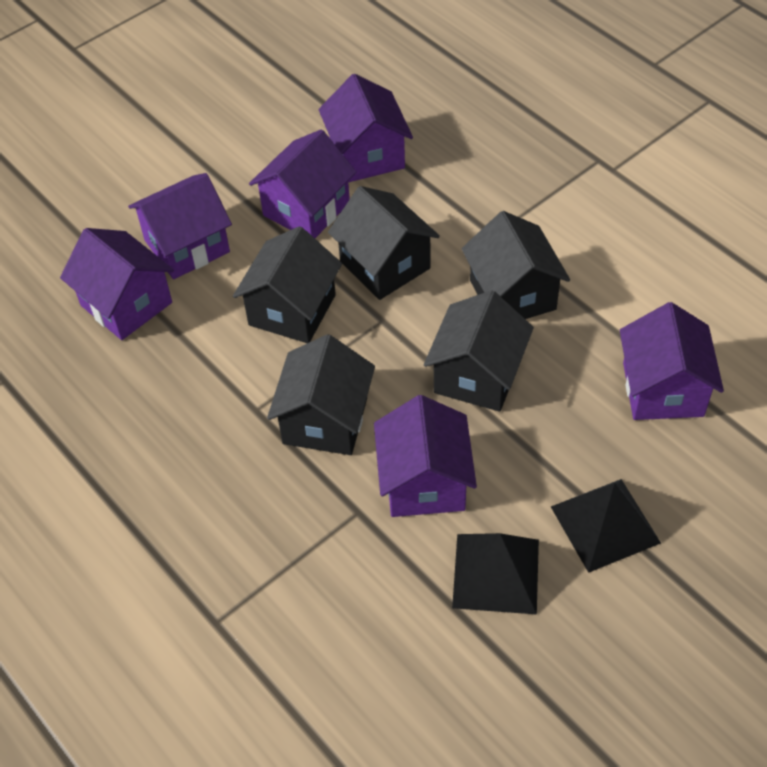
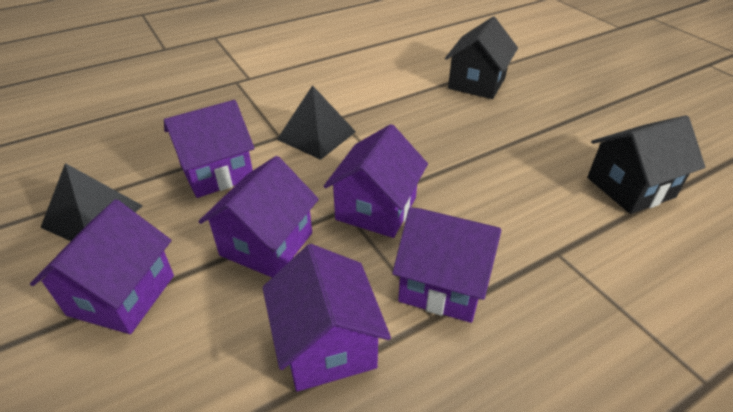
black house: [233,226,342,343] [267,334,375,455] [328,186,440,300] [424,290,534,412] [461,211,570,319] = 5 -> [445,17,518,99] [587,115,705,214] = 2

